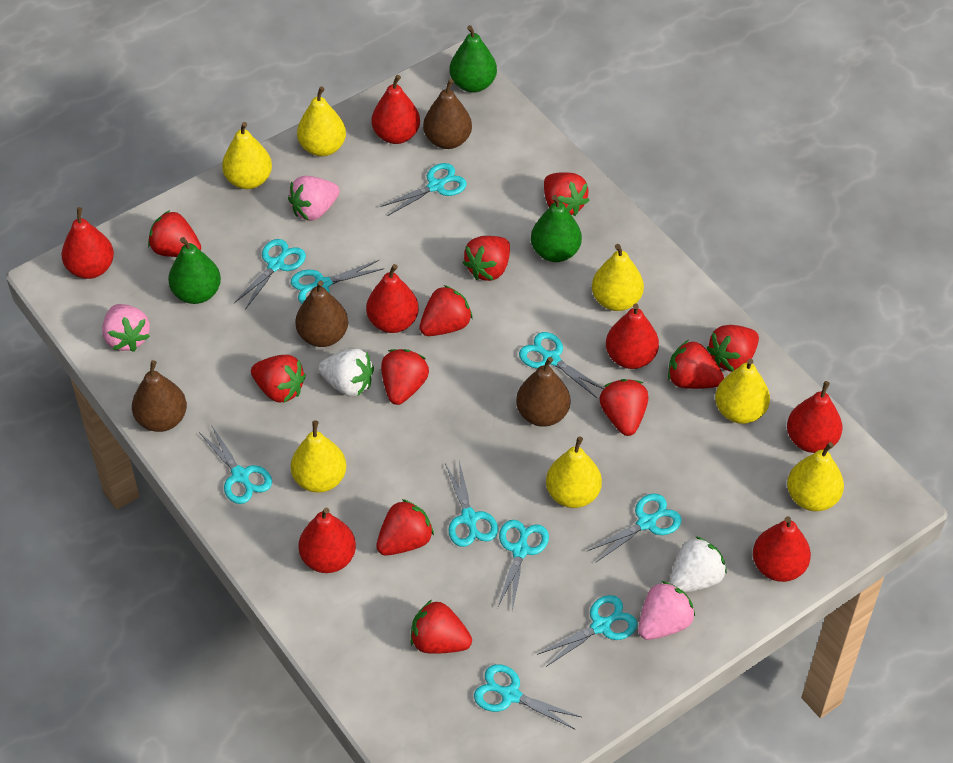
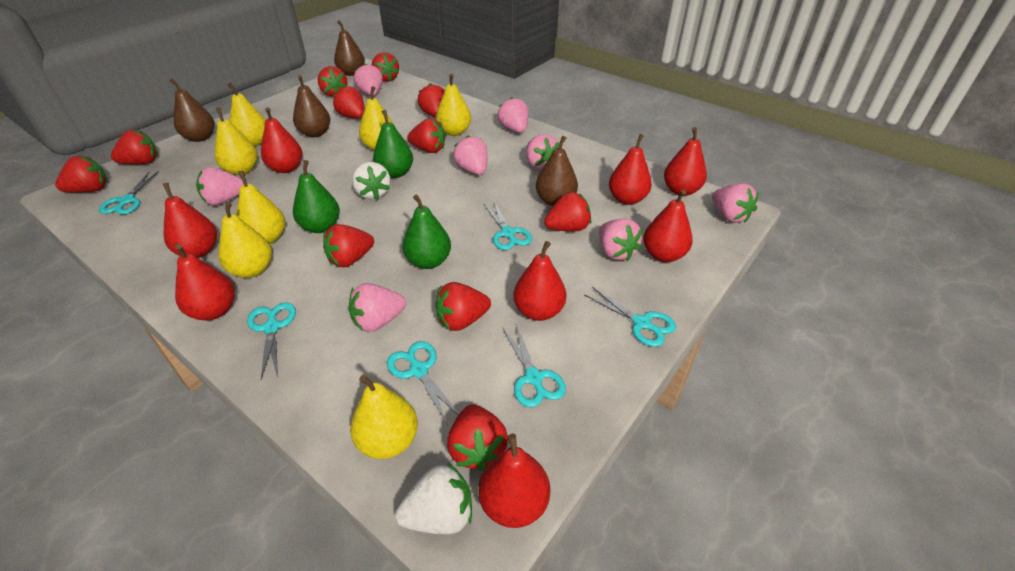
pink strawberry: [102,304,150,352] [288,176,340,221] [638,581,695,640] = 3 -> [196,167,244,206] [349,283,406,332] [354,63,383,96] [453,135,488,175] [498,97,528,133] [526,134,559,170] [599,219,642,261] [712,183,759,223] = 8
red pear: [61,207,114,279] [298,508,356,573] [366,264,419,333] [372,75,420,144] [606,304,659,369] [753,516,811,582] [787,381,842,453] = 7 -> [163,183,217,258] [175,244,235,321] [261,107,303,173] [478,433,550,528] [513,241,566,321] [609,134,652,205] [643,190,693,262] [664,127,707,196] = 8
turquoise scissors: [199,425,272,504] [234,239,306,310] [291,260,385,304] [380,163,467,216] [445,461,498,547] [474,664,581,730] [497,520,549,611] [519,332,604,398] [537,595,637,667] [587,493,682,562] = 10 -> [99,171,159,214] [247,302,296,379] [387,341,459,424] [483,201,532,250] [503,325,566,407] [584,287,676,347] = 6

